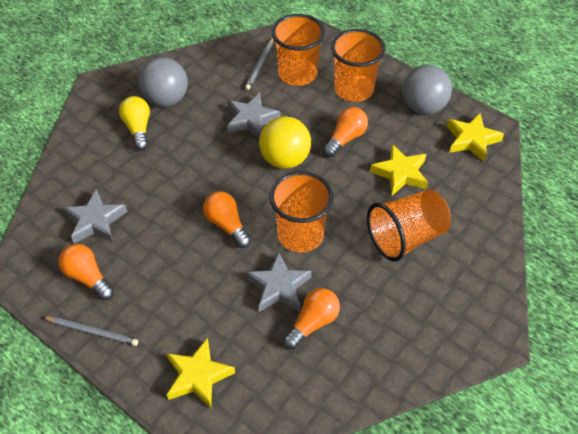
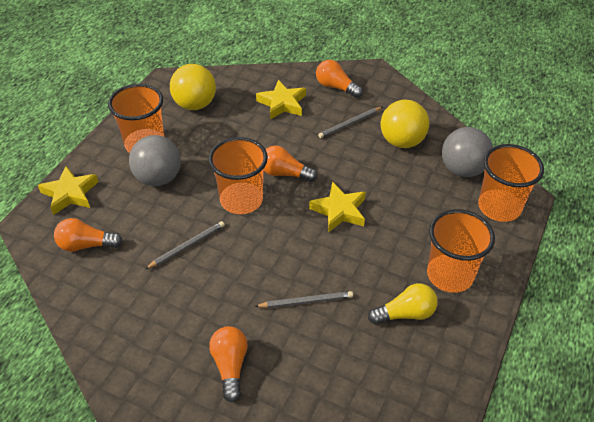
grey pencil: [43,317,138,346] [245,38,273,90] = 2 -> [145,221,225,269] [255,291,353,308] [318,107,382,138] = 3
grey star: [64,189,127,244] [227,93,280,138] [246,252,312,312] = 3 -> none = 0
yellow ball: [259,116,311,169] = 1 -> [170,64,216,110] [381,99,429,148] = 2

